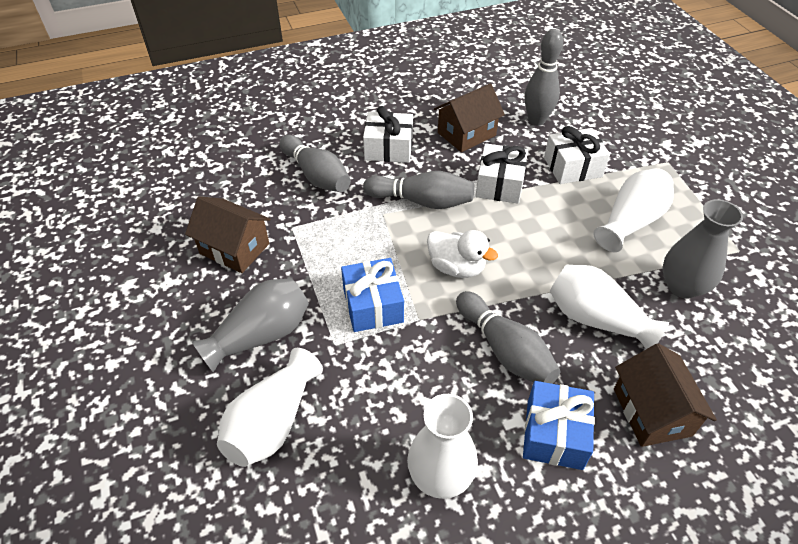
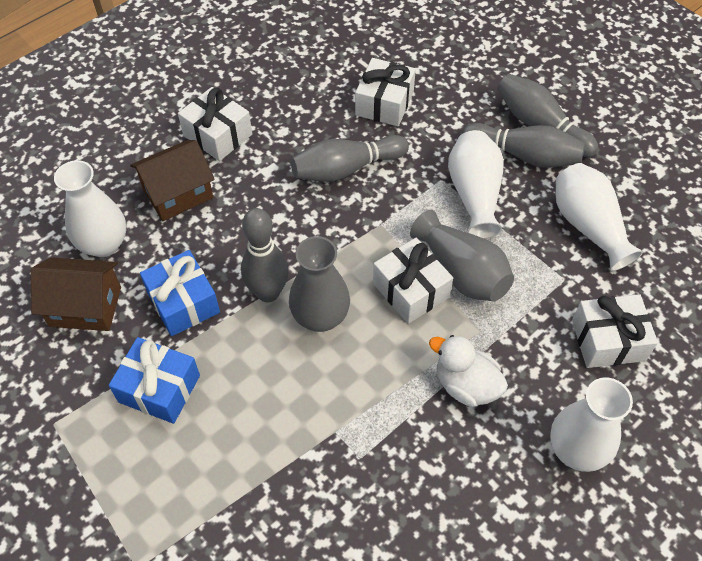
brown house: [185,196,271,273] [434,83,505,152] [614,343,717,447] = 3 -> [31,257,121,331] [130,140,215,221] = 2
white gift: [363,106,413,163] [476,143,528,204] [544,126,610,184] = 3 -> [178,87,252,161] [355,58,416,126] [373,238,453,324] [572,294,658,368] = 4

